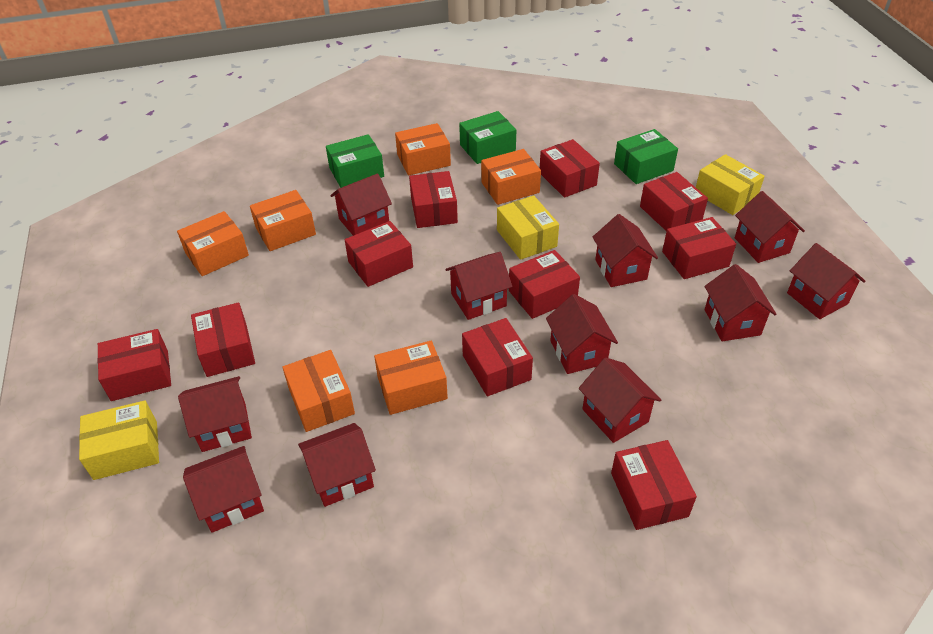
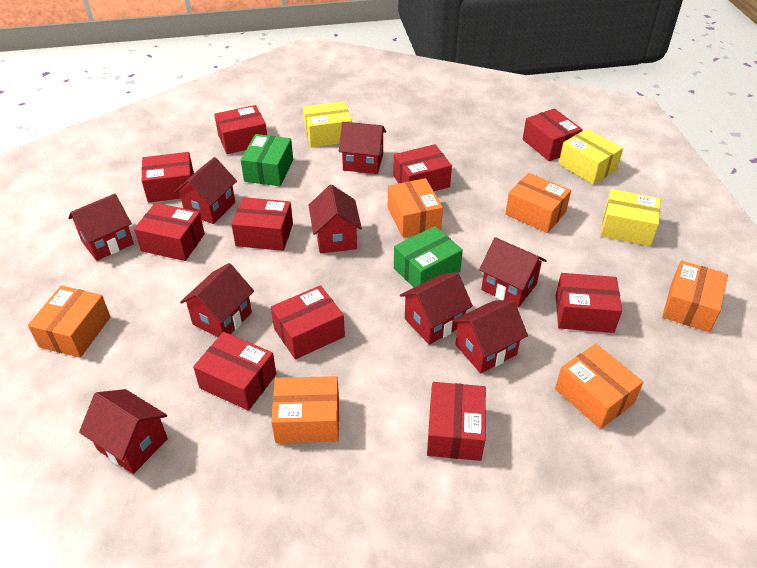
green box: [326,134,384,188] [459,111,516,164] [614,129,678,184] = 3 -> [241,134,293,186] [394,226,463,287] = 2
red house: [178,376,252,452] [183,446,264,533] [298,423,376,507] [330,173,392,236] [445,252,512,320] [546,294,618,374] [579,357,661,443] [593,214,658,287] [705,264,776,341] [735,191,805,263] [787,243,866,319] = 11 -> [68,194,134,261] [79,389,168,474] [174,157,237,224] [180,263,254,337] [309,185,362,253] [339,122,386,174] [400,272,473,345] [452,300,528,373] [479,237,547,307] = 9

